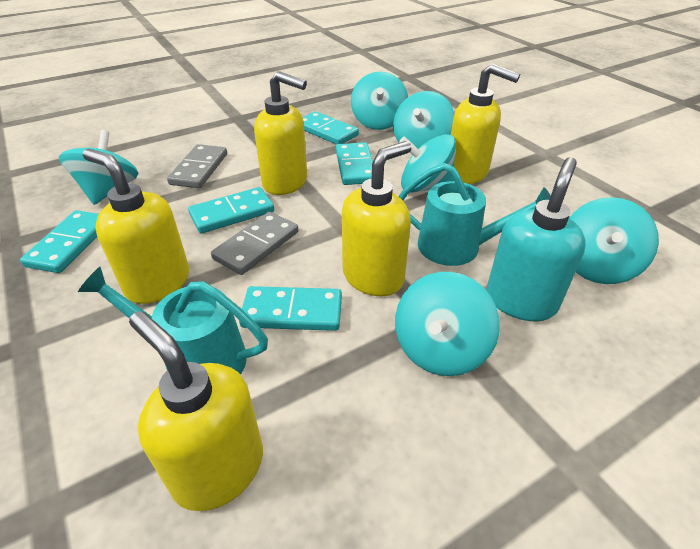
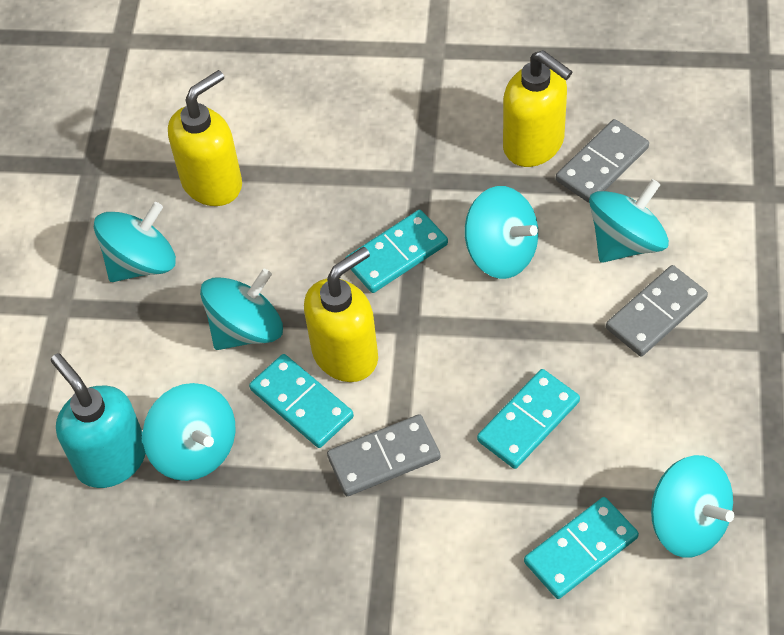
grey domino: [167,144,227,188] [211,212,299,275] = 2 -> [327,414,440,496] [556,119,649,203] [606,265,708,356] = 3
turquoise domino: [20,210,99,273] [188,187,274,233] [239,286,342,331] [303,111,359,145] [336,142,373,185] = 5 -> [249,354,354,448] [345,210,448,293] [477,369,580,469] [524,497,639,599] = 4
turquoise watering can: [78,267,268,375] [399,163,551,266] = 2 -> none = 0
yellow soap dispenser: [83,149,189,304] [129,311,263,511] [254,71,307,195] [342,141,412,296] [451,64,520,184] = 5 -> [168,70,242,206] [304,247,378,382] [503,50,573,167] = 3

